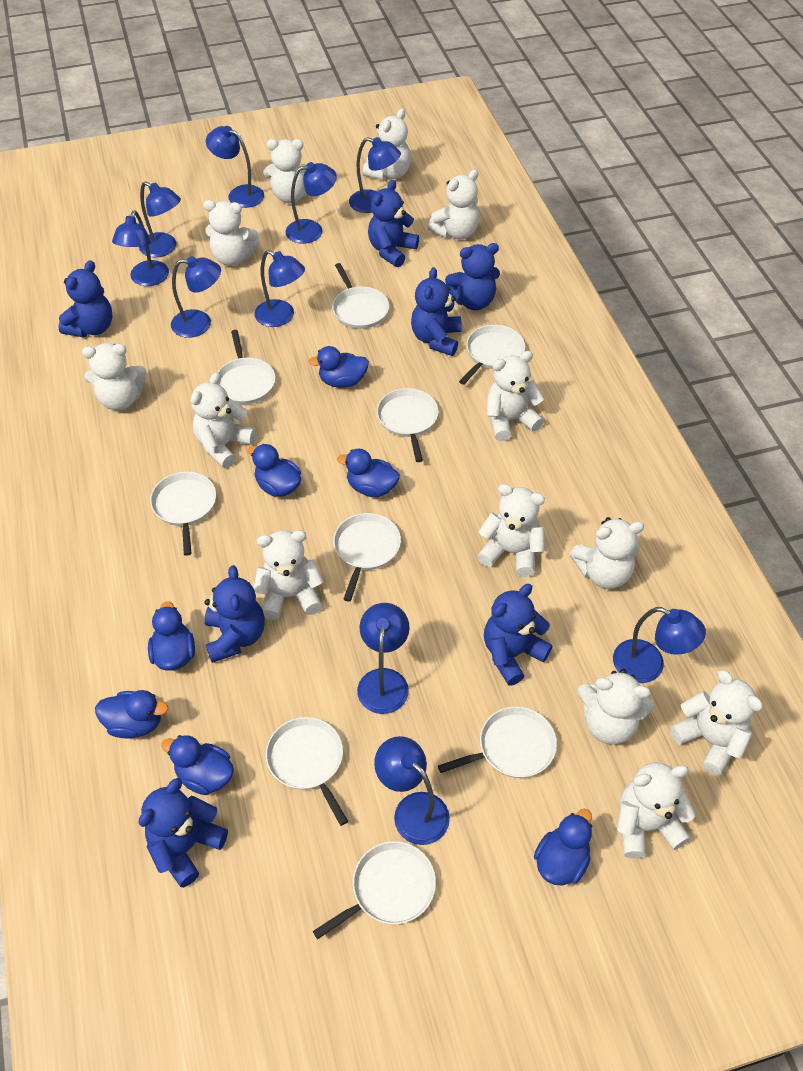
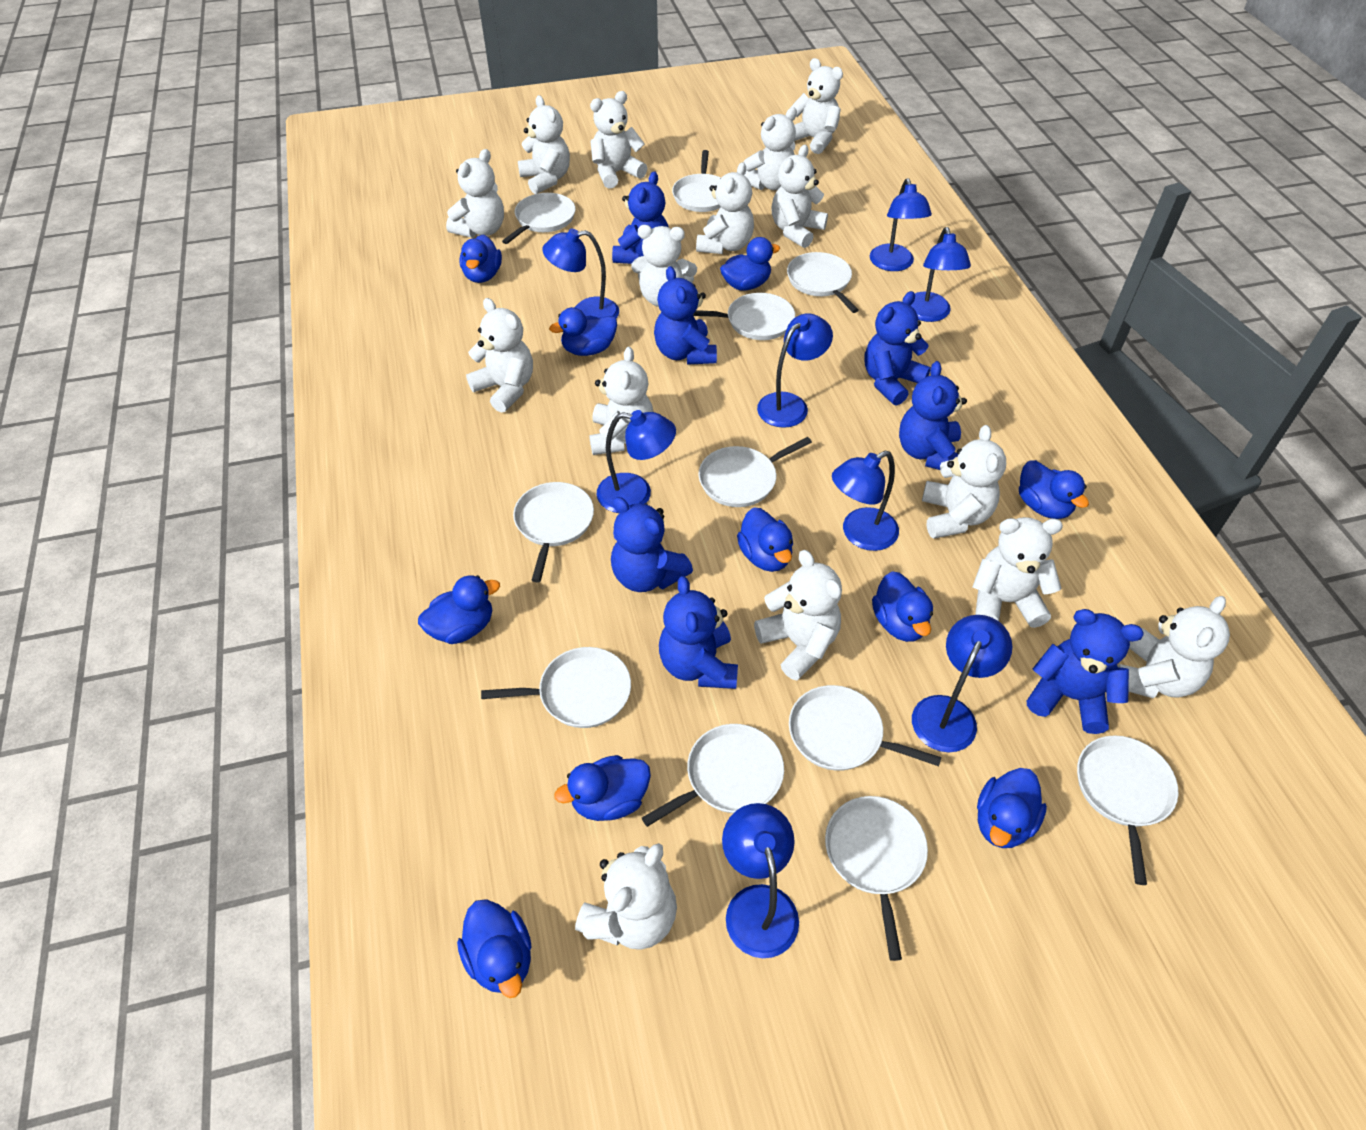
blue duck: [95,690,168,738] [148,601,195,670] [161,735,234,795] [248,444,302,497] [308,346,369,388] [337,449,400,497] [534,809,592,886] = 7 -> [418,575,500,644] [457,899,532,998] [459,235,502,283] [549,307,617,356] [555,755,651,821] [720,237,780,291] [737,507,793,572] [872,571,933,642] [977,768,1047,848] [1019,460,1089,519] = 10
blue lamp: [112,211,169,286] [139,181,181,257] [171,256,221,338] [206,126,264,208] [254,250,305,327] [285,162,337,244] [349,137,401,213] [357,603,409,714] [374,736,450,845] [613,607,706,683] = 10 -> [542,229,619,319] [597,410,676,513] [722,803,799,958] [757,314,833,428] [832,451,899,551] [870,178,932,271] [911,227,971,322] [912,615,1012,752] = 8
white pan: [150,472,216,556] [217,330,276,404] [266,717,348,826] [313,841,436,939] [332,263,389,329] [333,513,401,602] [377,388,439,462] [438,706,557,778] [459,325,525,385] = 9 -> [481,647,631,728] [502,193,576,244] [513,482,594,582] [642,724,784,827] [672,150,721,212] [693,293,795,340] [698,437,812,507] [787,252,859,313] [789,685,942,771] [825,796,928,961] [1077,735,1178,885] = 11
white teddy bear: [82,343,147,411] [191,372,256,468] [203,200,259,266] [254,530,324,620] [264,139,307,203] [363,109,411,180] [427,169,480,239] [477,484,545,577] [487,351,545,441] [570,517,644,589] [577,669,654,745] [617,762,696,859] [670,670,763,776] = 13 -> [446,149,504,238] [466,298,533,413] [518,95,570,194] [575,843,677,950] [589,347,653,455] [590,91,647,188] [631,225,697,307] [696,162,754,254] [744,107,797,190] [754,550,842,680] [771,145,828,248] [790,58,843,154] [922,425,1006,539] [972,517,1063,628] [1117,596,1230,698] = 15

